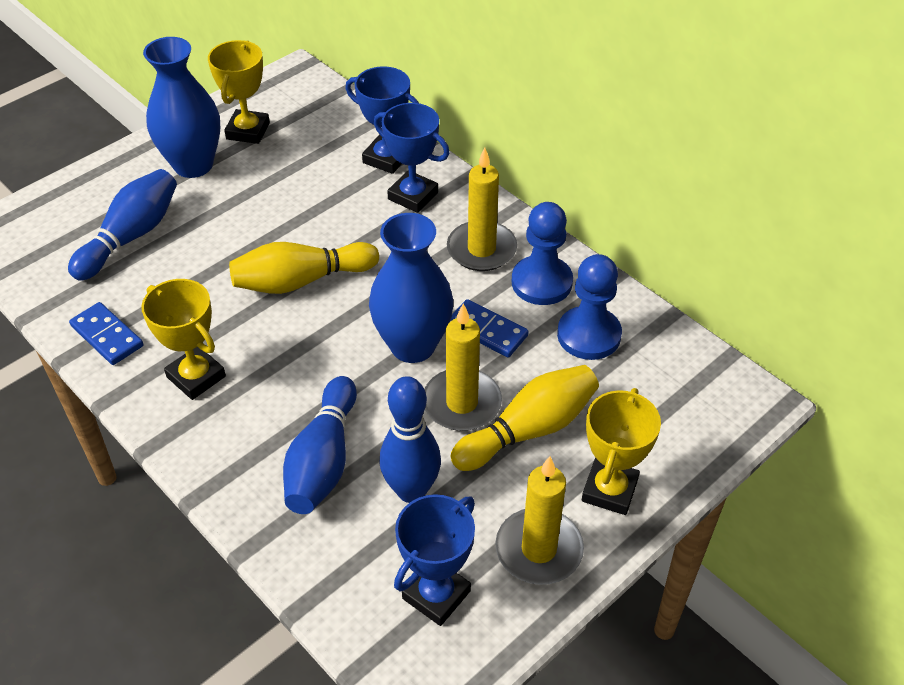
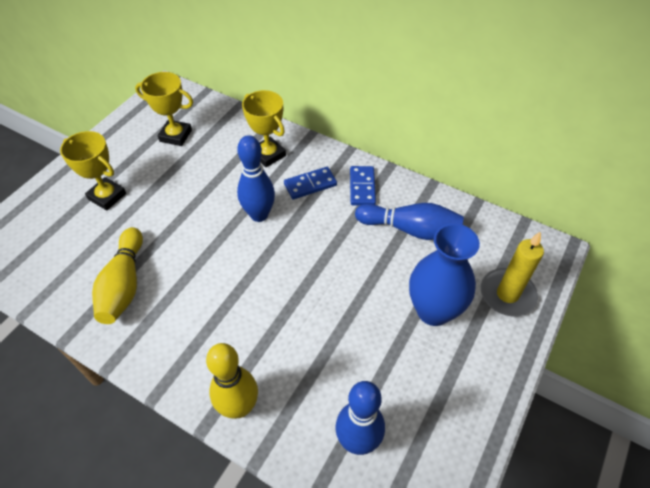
blue pawn: [512,202,573,305] [557,254,622,360] = 2 -> none = 0
blue trophy: [345,66,419,174] [374,103,450,213] [394,494,475,626] = 3 -> none = 0
blue vase: [143,37,220,178] [369,213,453,363] = 2 -> [409,223,480,326] = 1
yellow candle: [425,304,502,431] [447,147,517,271] [495,456,584,585] = 3 -> [481,231,544,317] = 1

